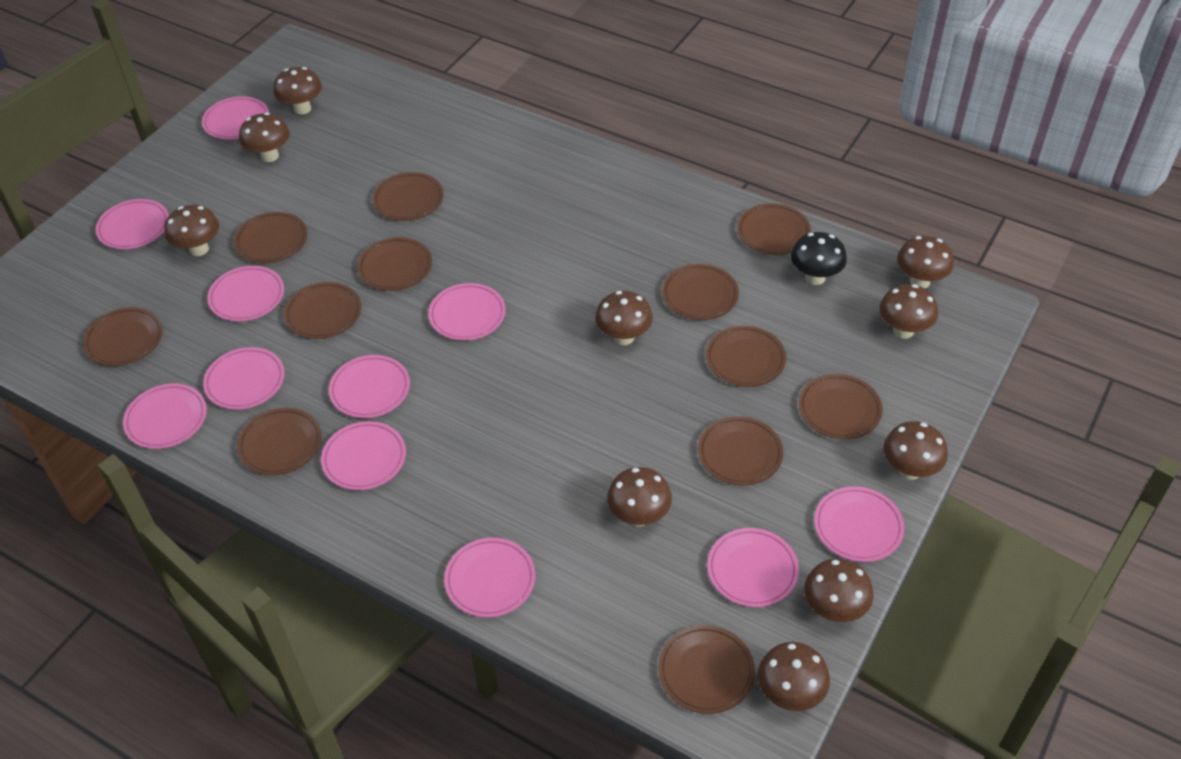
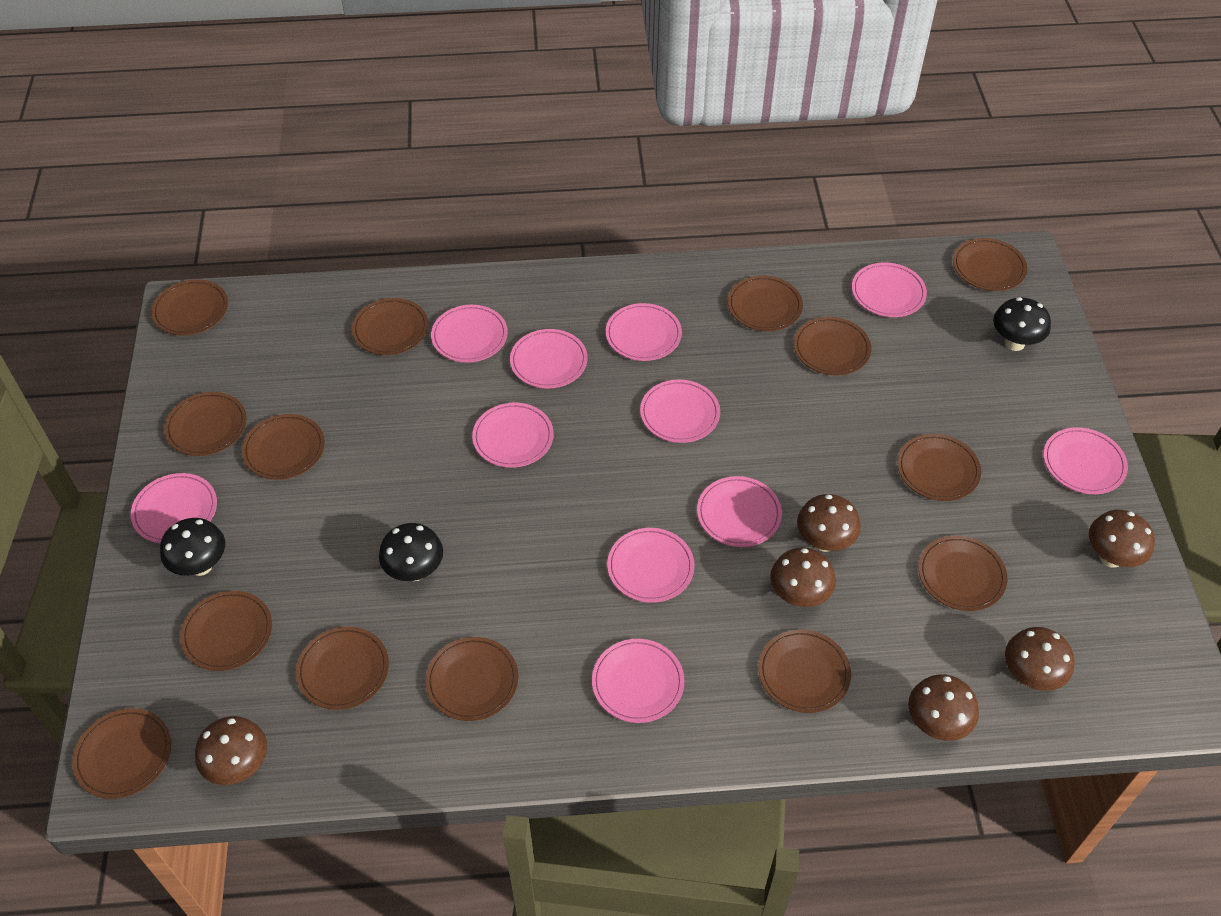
black mushroom: [791,232,847,285] = 1 -> [160,518,225,576] [379,523,443,581] [993,297,1051,351] = 3
brown mushroom: [165,205,219,256] [239,112,290,162] [273,67,322,115] [595,291,653,345] [607,467,672,526] [758,642,830,711] [804,558,874,622] [879,284,938,339] [884,421,948,480] [897,236,954,289] = 10 -> [195,716,267,785] [770,547,836,607] [797,494,861,552] [908,674,979,741] [1005,627,1075,691] [1089,510,1155,568] = 6
brown plate: [83,307,163,366] [234,212,308,263] [237,408,322,475] [284,282,361,339] [357,237,432,291] [372,172,444,221] [658,625,755,714] [662,264,739,320] [698,416,783,485] [706,326,786,387] [737,203,811,255] [799,374,883,439] = 12 -> [72,708,171,799] [151,279,228,336] [164,392,247,456] [180,591,272,671] [242,414,325,480] [296,627,389,710] [352,298,428,355] [426,637,519,721] [728,276,803,331] [759,629,851,713] [794,317,871,375] [897,434,981,501] [919,536,1007,611] [953,238,1027,291] = 14

